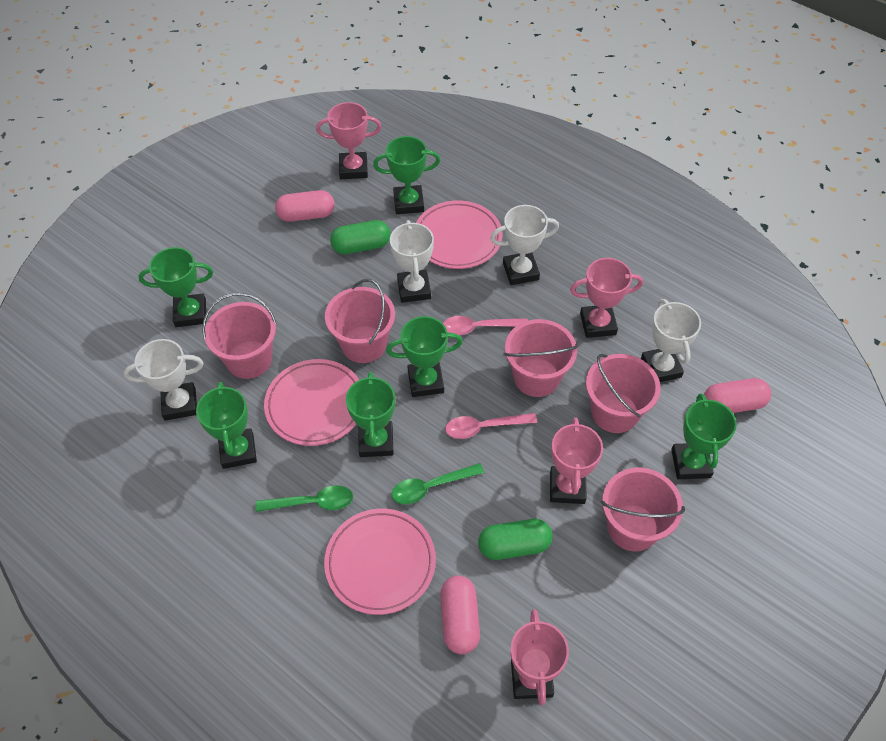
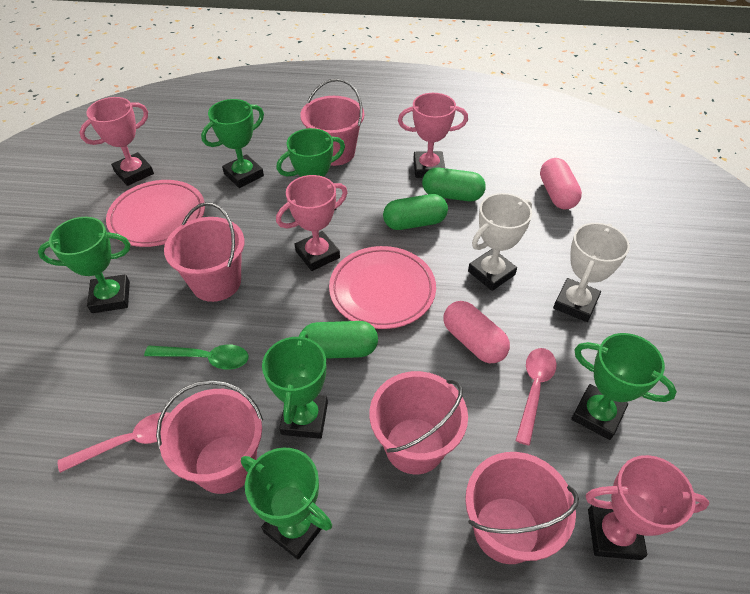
green capsule: [330,220,391,254] [478,519,553,560] = 2 -> [302,321,378,359] [383,194,448,230] [422,168,486,201] = 3
green spoon: [256,486,353,512] [392,463,484,504] = 2 -> [144,345,249,370] = 1
pink capsule: [275,190,335,222] [440,575,480,654] [704,378,771,413] = 3 -> [443,301,510,363] [540,158,582,209] = 2
pink plate: [264,359,359,446] [324,509,436,615] [416,200,503,269] = 3 -> [106,180,205,247] [329,246,436,329] = 2
white trophy: [123,339,204,421] [390,220,434,303] [490,205,559,285] [641,299,701,382] = 4 -> [468,193,532,291] [553,223,630,322] = 2

